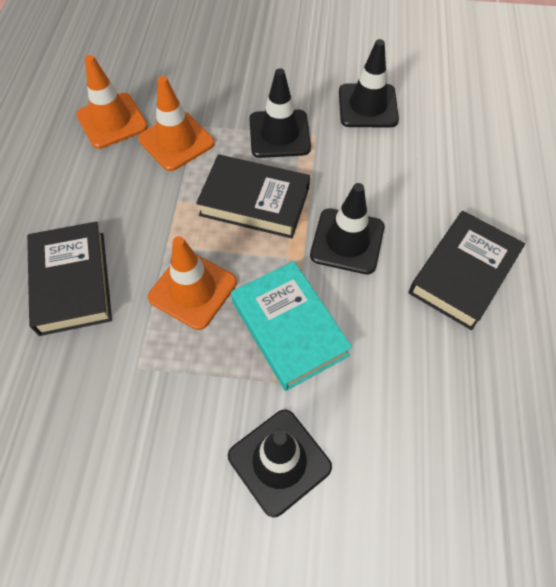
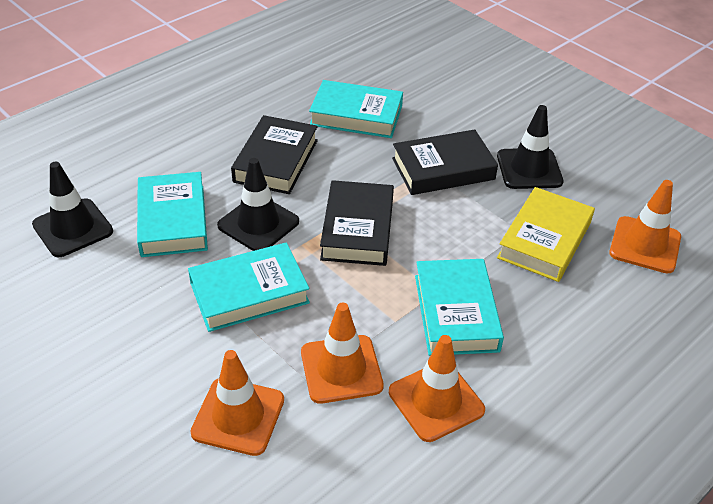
black traffic cone: [228,410,332,517] [249,69,311,158] [310,183,385,274] [339,39,399,127] = 4 -> [32,162,113,257] [217,158,299,251] [497,105,564,189] = 3
orange traffic cone: [76,55,148,149] [138,76,215,171] [148,236,237,330] = 3 -> [190,350,284,456] [301,303,384,404] [389,335,485,442] [609,180,681,274] = 4
turquoise book: [231,261,352,391] = 1 -> [137,172,208,257] [188,242,310,332] [309,80,403,138] [415,259,504,356] = 4
yellow book: none = 0 -> [497,187,595,282] = 1

